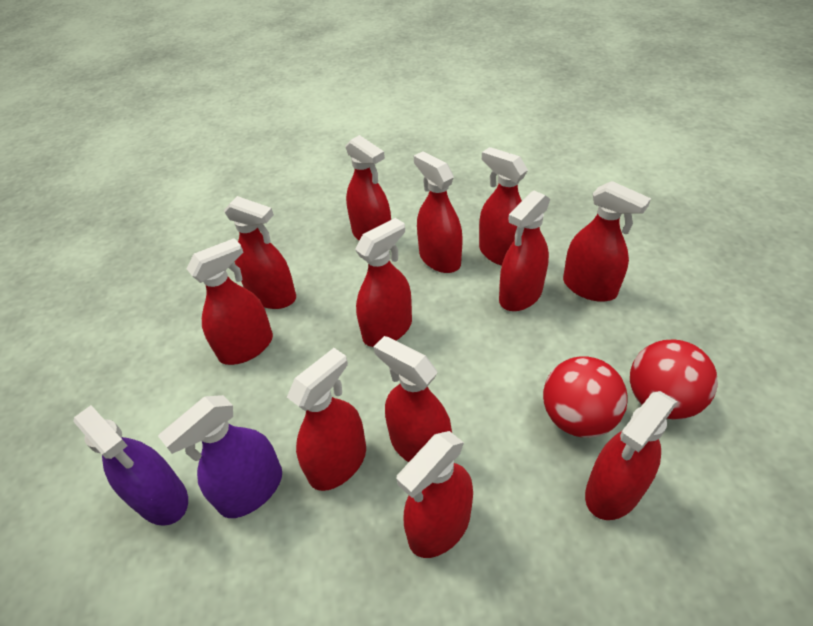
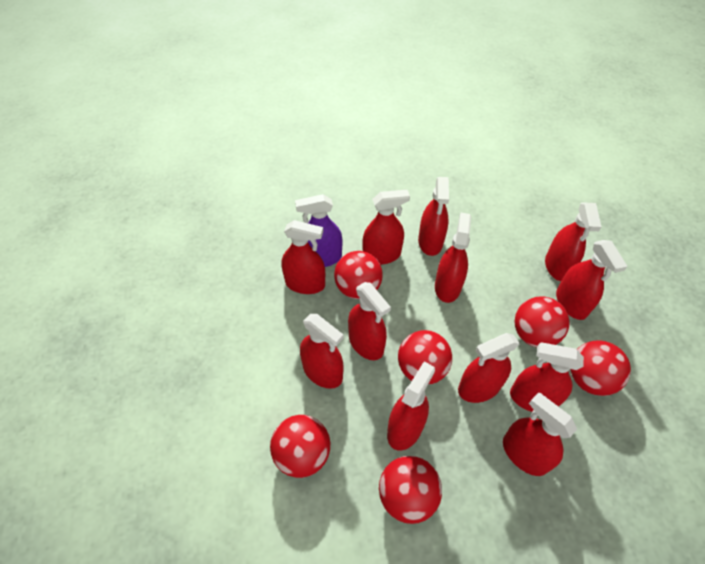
purple spray bottle: [73,405,188,526] [158,395,282,518] = 2 -> [295,194,342,267] = 1
red ball: [543,356,628,438] [630,339,718,419] = 2 -> [270,415,330,478] [334,251,383,299] [379,456,442,524] [398,330,452,384] [514,296,570,347] [570,340,631,396] = 6

